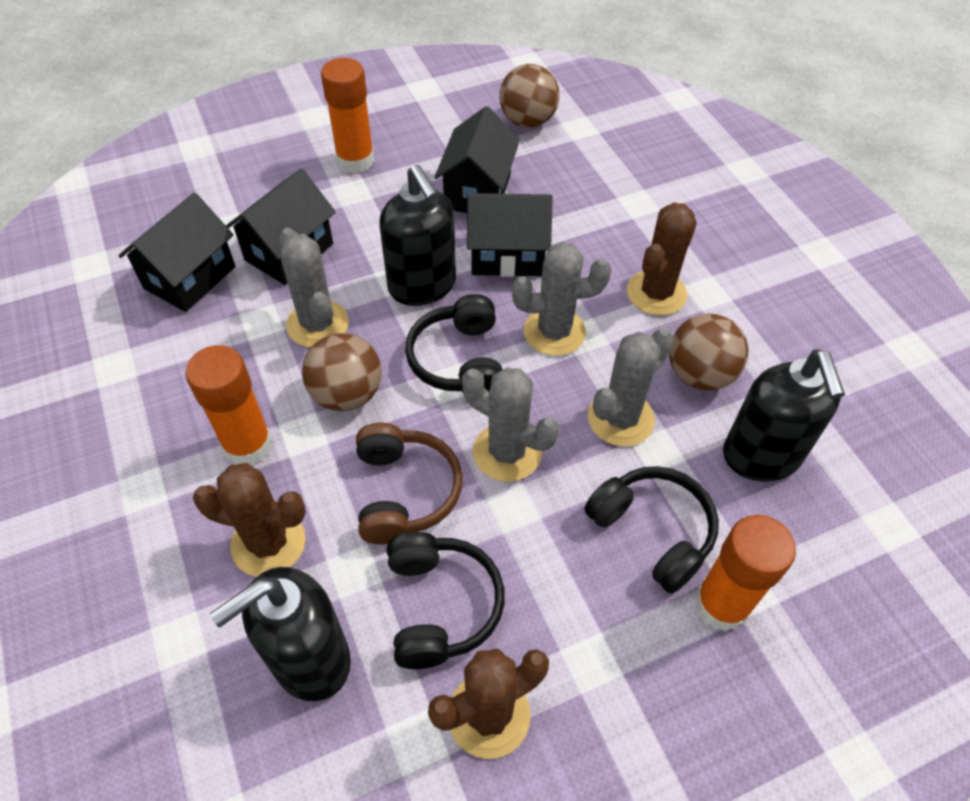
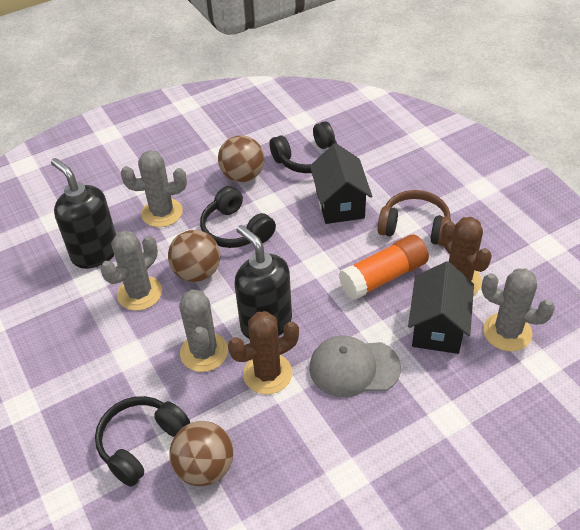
black house: [118,192,235,312] [226,169,336,285] [434,106,520,213] [467,193,553,277] = 4 -> [310,143,372,224] [408,261,474,354] = 2
black soap dispenser: [210,567,351,701] [379,165,456,306] [723,349,845,482] = 3 -> [51,158,116,269] [234,225,292,339] = 2
brown cactus: [193,463,306,577] [428,649,549,759] [627,202,697,315] = 3 -> [228,311,299,395] [441,217,492,295] = 2
grey cap: none = 0 -> [309,335,401,398] = 1
orange glue stick: [185,345,272,465] [321,58,375,173] [694,515,796,632] = 3 -> [339,235,429,300] = 1

